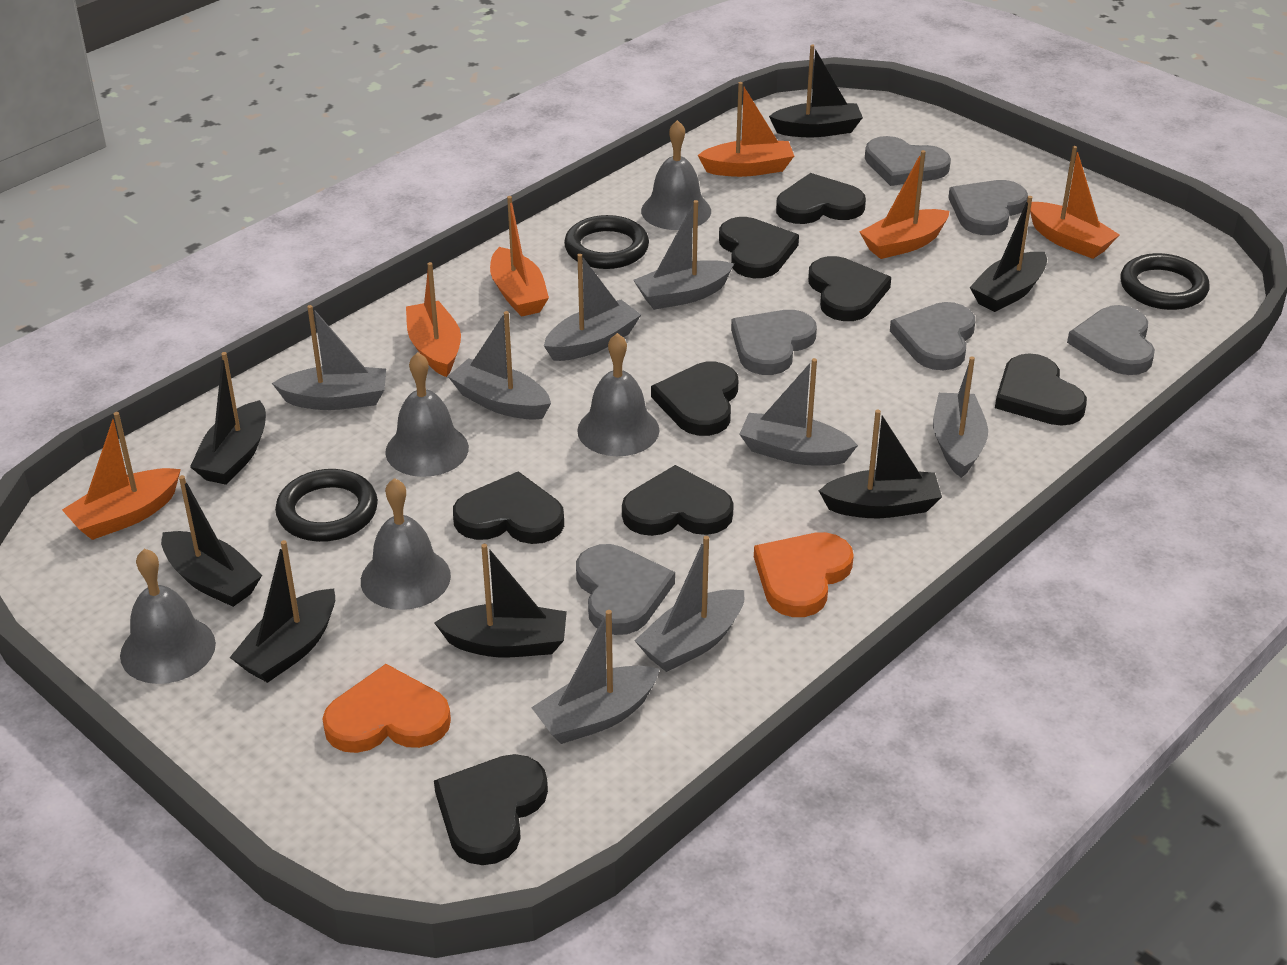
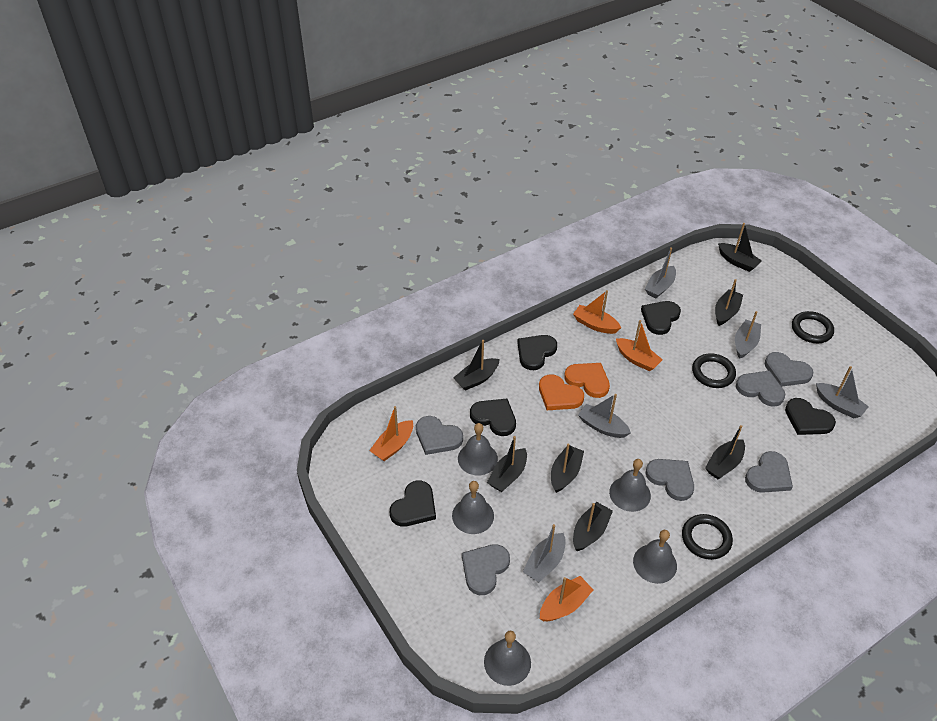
black heart: [434,754,548,865] [453,471,564,544] [622,465,734,536] [651,362,738,436] [719,217,799,278] [776,173,866,224] [808,256,891,321] [995,353,1087,426] = 8 -> [390,481,436,527] [470,399,516,436] [517,335,557,370] [641,301,681,335] [785,398,836,435] = 5
grey boat: [272,305,386,410] [448,311,551,420] [531,610,660,744] [544,254,641,361] [633,200,734,310] [634,536,744,672] [739,358,858,466] [933,356,988,478] = 8 -> [523,524,566,582] [578,394,631,438] [645,247,676,298] [735,311,761,359] [816,366,869,418] = 5
orange boat: [62,412,181,540] [406,262,461,377] [490,196,549,317] [698,82,794,177] [859,150,949,259] [1030,146,1120,259] = 6 -> [369,406,413,461] [540,576,593,621] [573,290,621,334] [616,320,663,372] = 4

